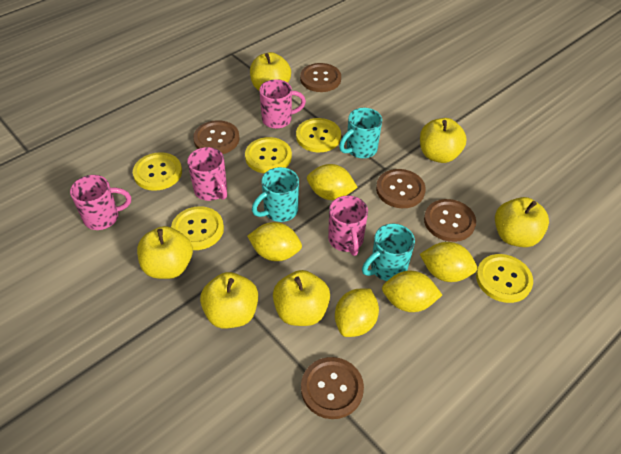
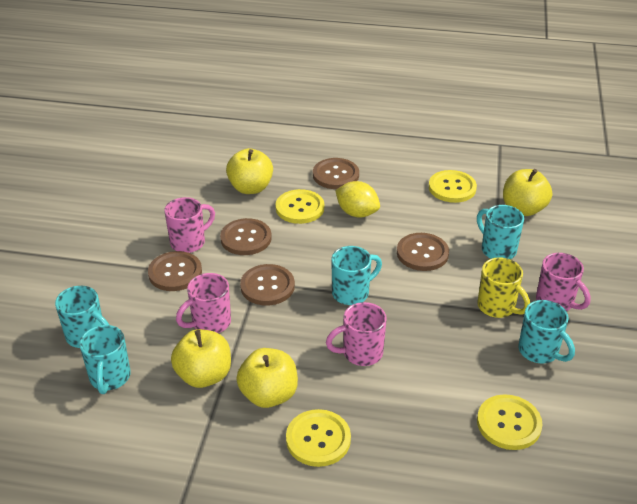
turquoise mug: [252,167,299,222] [339,108,382,158] [362,224,415,281] = 3 -> [55,286,109,348] [79,325,130,394] [332,246,382,305] [477,205,524,259] [518,300,575,364] = 5
yellow apple: [137,226,193,279] [200,272,258,328] [250,52,291,91] [273,270,330,326] [420,118,467,163] [495,197,549,247] = 6 -> [171,329,231,388] [226,148,273,194] [236,348,298,408] [503,169,552,216] = 4
yellow button: [133,152,182,191] [171,206,224,250] [245,137,292,173] [296,118,341,152] [476,254,533,303] = 5 -> [275,189,324,224] [286,409,351,467] [429,170,477,203] [477,394,543,450] = 4
yellow lemon: [247,222,302,261] [307,164,358,200] [335,289,379,337] [382,271,442,312] [420,242,477,282] = 5 -> [335,181,380,218] = 1
yellow mug: none = 0 -> [477,257,530,318] = 1

